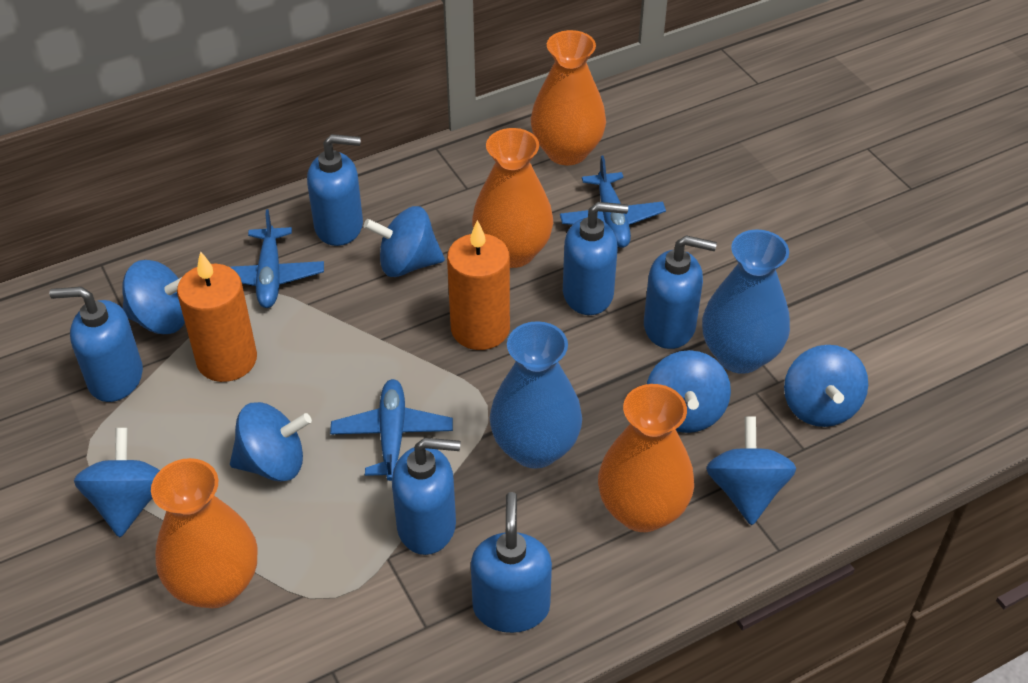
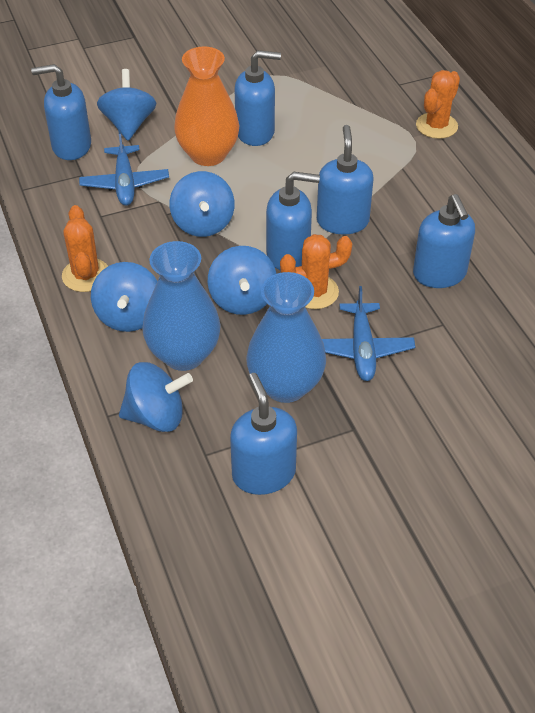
blue plane: [230,209,324,308] [330,379,453,481] [560,155,666,248] = 3 -> [79,130,169,206] [322,286,415,381] = 2
blue spinning top: [74,428,160,537] [123,260,185,334] [230,402,312,482] [364,206,445,277] [647,350,731,433] [706,416,796,525] [784,345,868,427] = 7 -> [91,262,157,332] [97,69,156,141] [119,362,193,432] [170,171,235,237] [208,246,276,315] = 5
orange cactus: none = 0 -> [62,205,108,292] [280,234,352,309] [416,70,460,139] = 3
orange candle: [177,251,257,382] [447,220,510,350] = 2 -> none = 0
orange vase: [151,458,258,608] [472,128,553,268] [531,30,606,165] [598,384,694,532] = 4 -> [174,47,239,166] = 1

